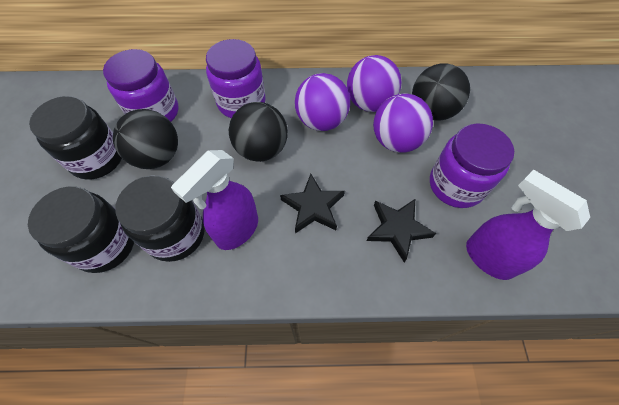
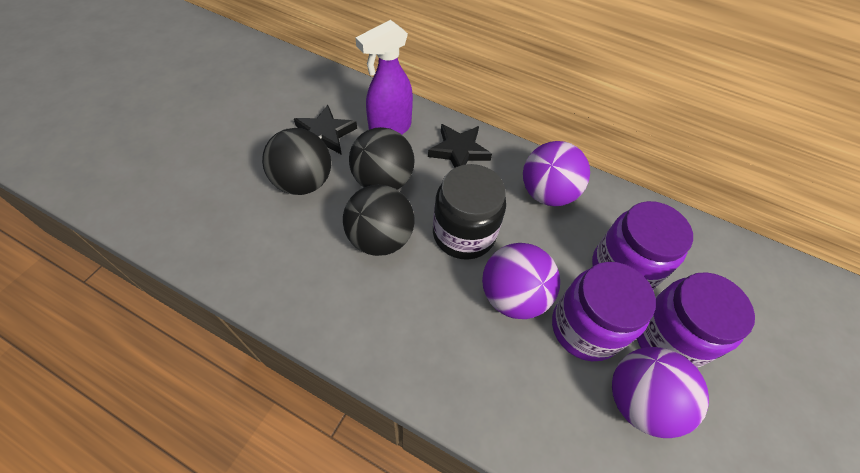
black jar: [28,187,134,273] [29,96,122,180] [115,175,205,262] = 3 -> [433,164,506,260] = 1
purple spray bottle: [171,150,258,250] [466,170,590,280] = 2 -> [355,20,413,134] = 1

